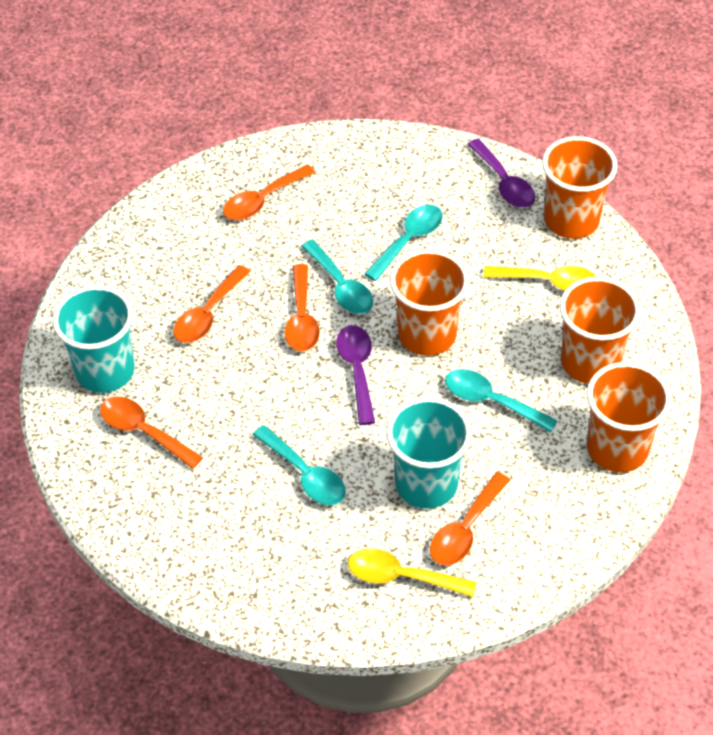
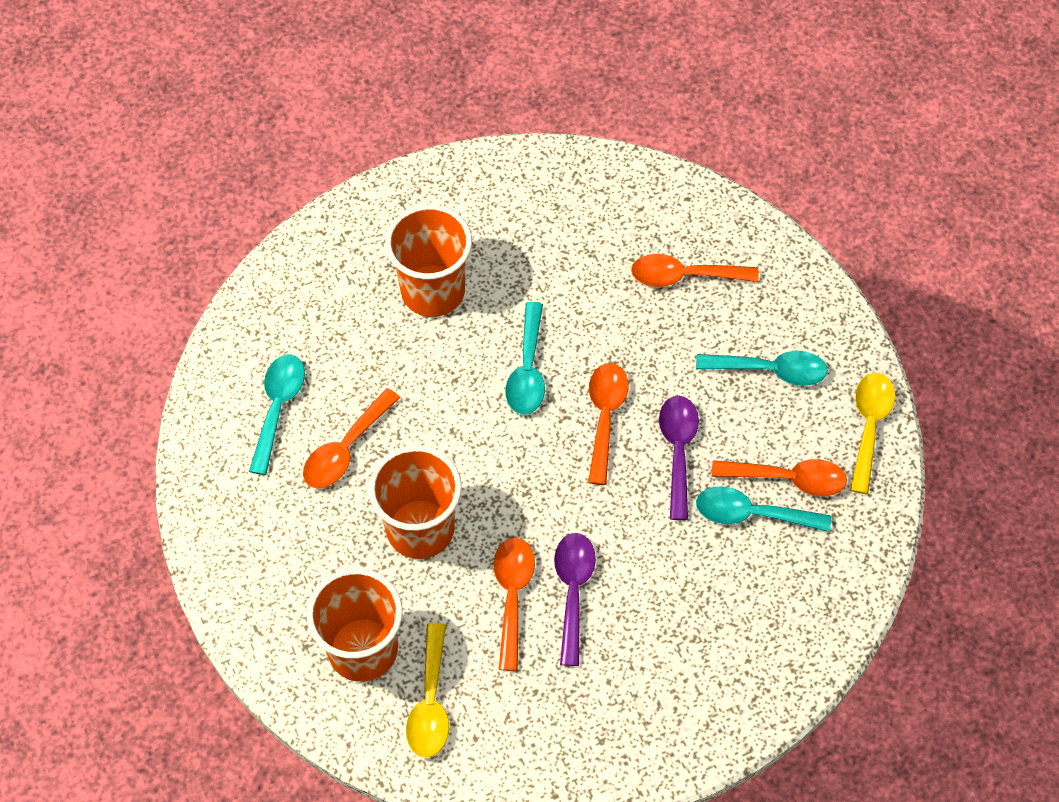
orange cup: [390,249,469,356] [542,136,618,239] [560,277,641,384] [587,362,671,472] = 4 -> [306,568,403,682] [369,445,462,559] [385,204,472,317] = 3
turquoise cup: [53,285,135,393] [386,397,472,509] = 2 -> none = 0

